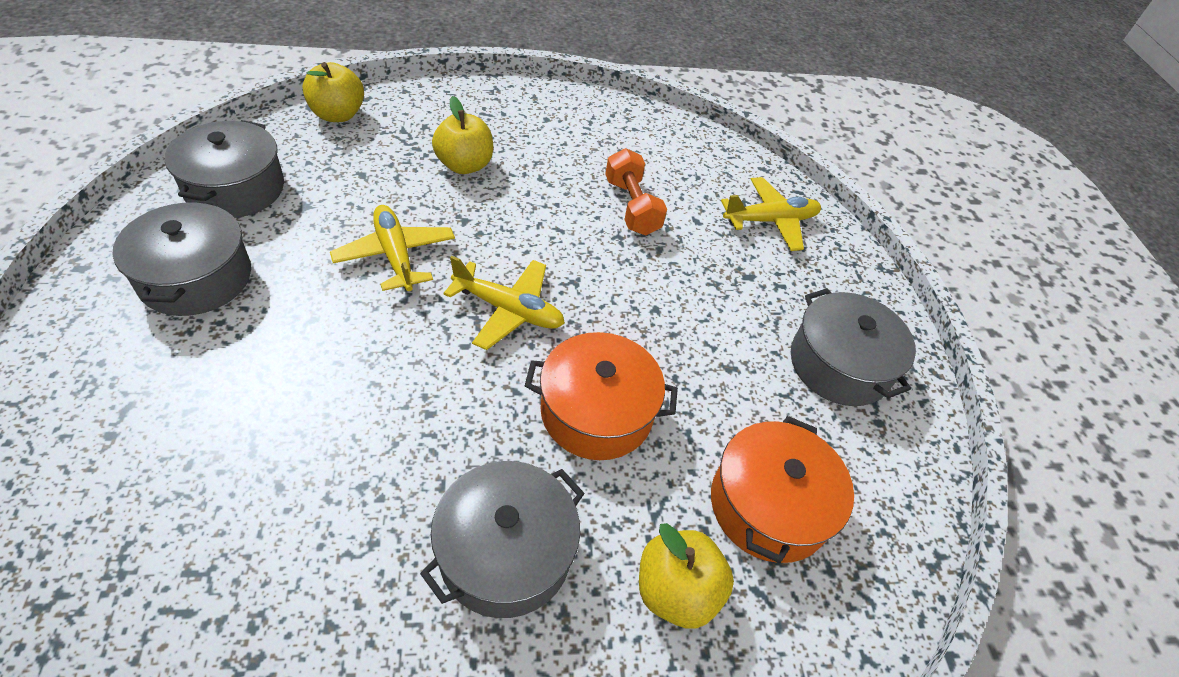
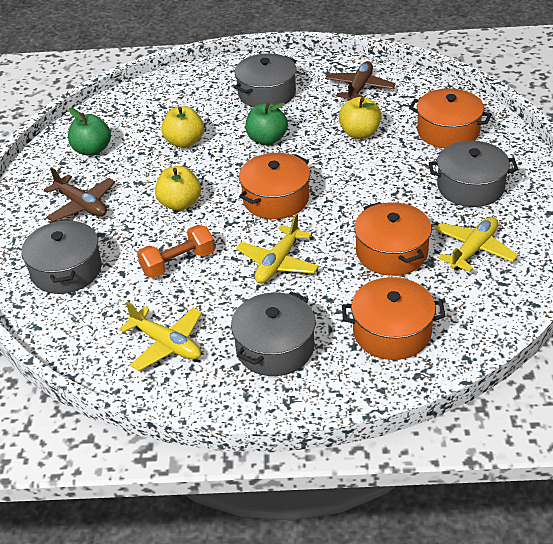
brown plane: none = 0 -> [44,167,115,222] [325,61,396,101] = 2
green apple: none = 0 -> [68,108,111,156] [245,102,288,145] = 2
orange pot: [525,332,678,460] [711,416,854,563] = 2 -> [239,153,310,219] [342,277,445,360] [354,202,432,276] [409,88,492,148] = 4

